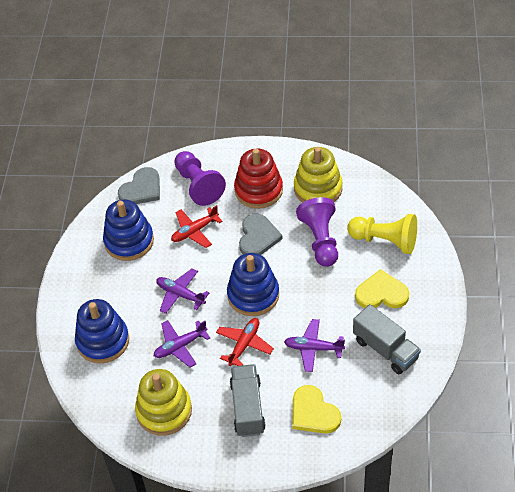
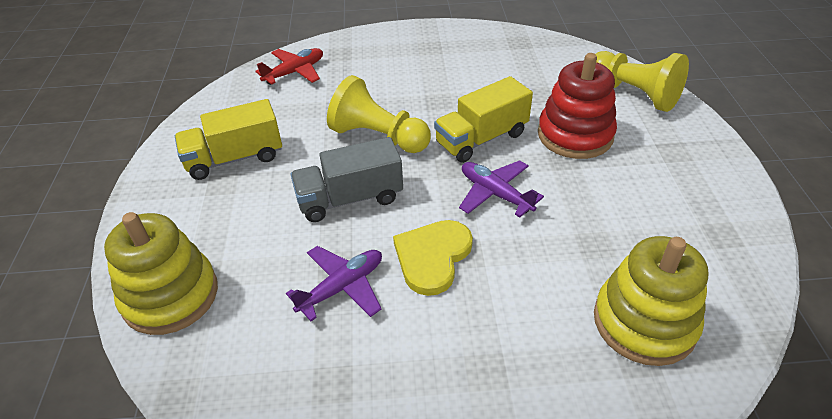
blue stacking toy: [75,299,129,364] [103,200,154,261] [227,253,279,316] = 3 -> none = 0
grey heart: [118,167,160,204] [239,213,283,255] = 2 -> none = 0
grey truck: [230,364,266,437] [353,304,421,374] = 2 -> [290,137,403,222] = 1
purple pawn: [174,151,226,206] [296,197,338,267] = 2 -> none = 0
purple plane: [154,320,210,368] [156,268,209,314] [284,319,345,372] = 3 -> [286,246,382,321] [459,160,544,218] = 2
red plane: [171,205,223,248] [216,318,274,366] = 2 -> [255,48,323,85] = 1
yellow heart: [292,385,341,434] [355,269,409,308] = 2 -> [393,220,473,296] = 1
yellow pawn: [347,214,417,254] = 1 -> [327,75,431,153] [596,51,689,112] = 2
yellow truck: none = 0 -> [175,99,282,180] [434,76,533,163] = 2

